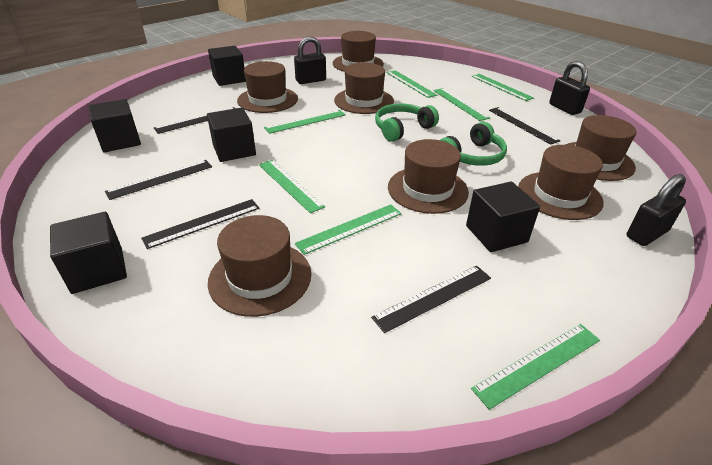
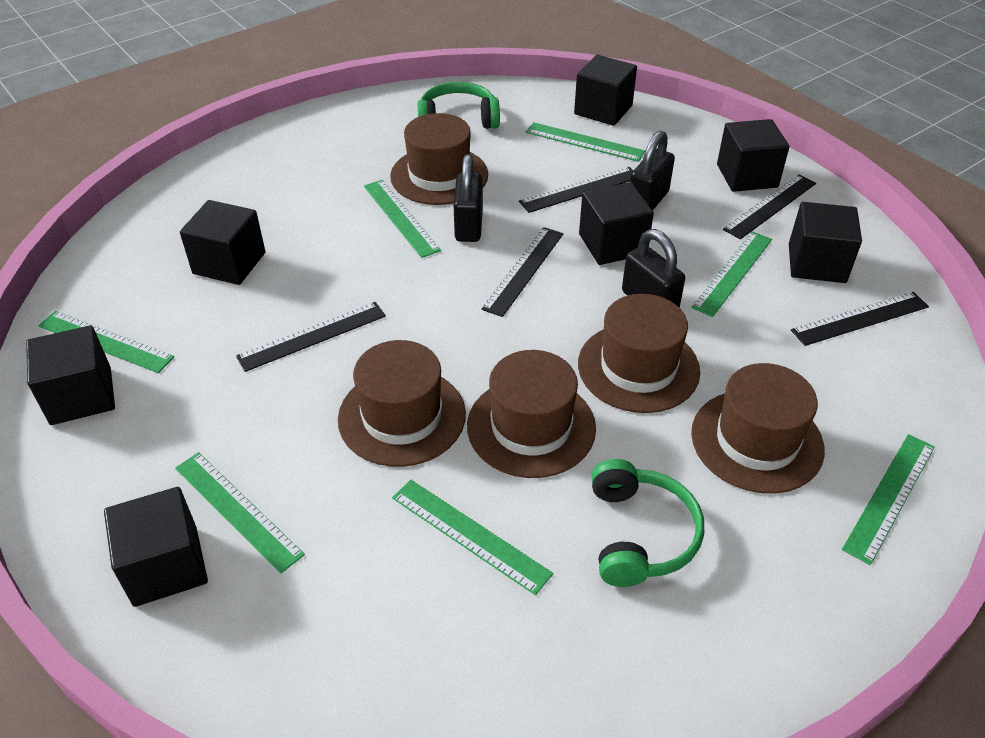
black cube: [50,212,127,294] [88,99,141,152] [207,108,256,162] [208,46,246,86] [466,181,540,252] = 5 -> [26,325,115,425] [104,487,208,607] [180,200,265,285] [574,55,637,126] [579,182,654,265] [717,119,789,192] [789,202,862,283] = 7
brown hat: [208,215,311,317] [237,61,298,113] [333,31,384,72] [334,63,394,114] [388,139,469,214] [518,145,604,220] [565,115,636,181] = 7 -> [338,340,466,467] [390,113,488,205] [467,350,596,478] [578,294,700,413] [691,363,825,494] = 5

